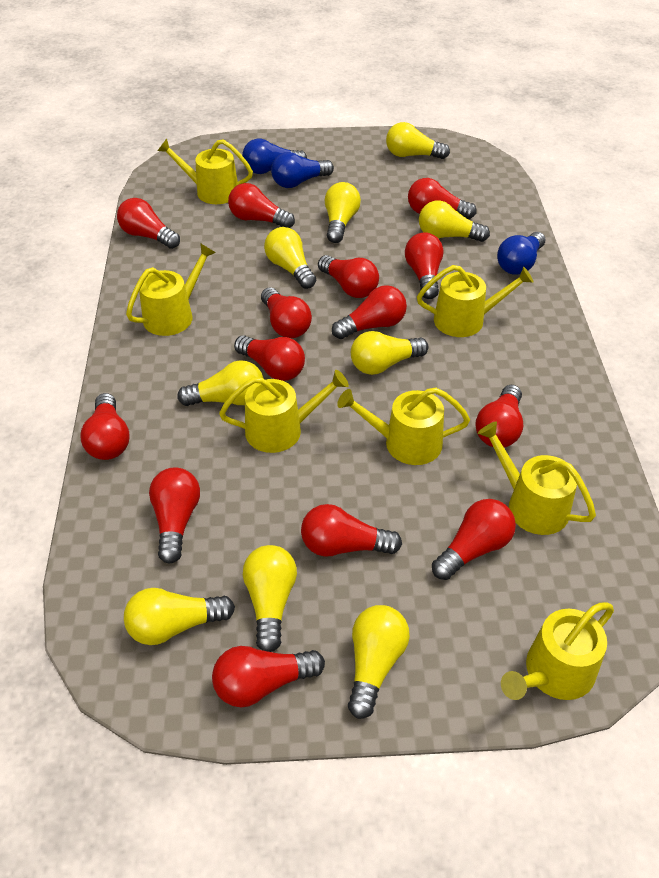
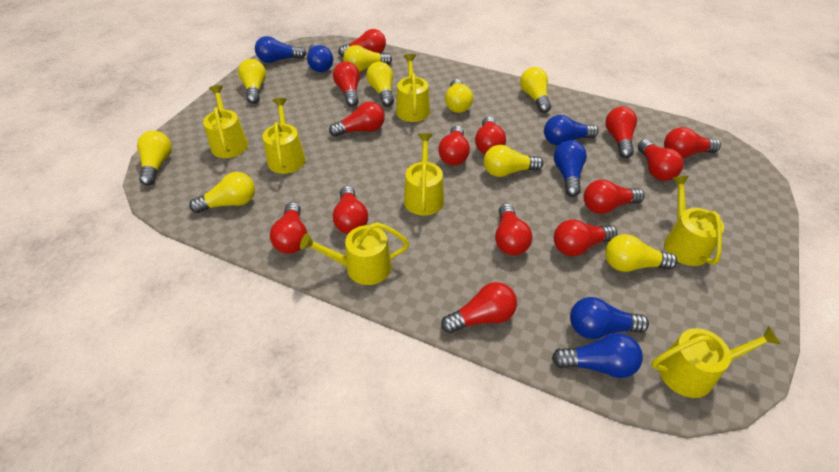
blue light bulb: [242,139,307,174] [271,152,334,188] [497,232,546,275] = 3 -> [255,36,306,63] [307,44,333,72] [544,115,598,146] [552,333,643,378] [554,140,587,197] [570,297,649,339] = 6

